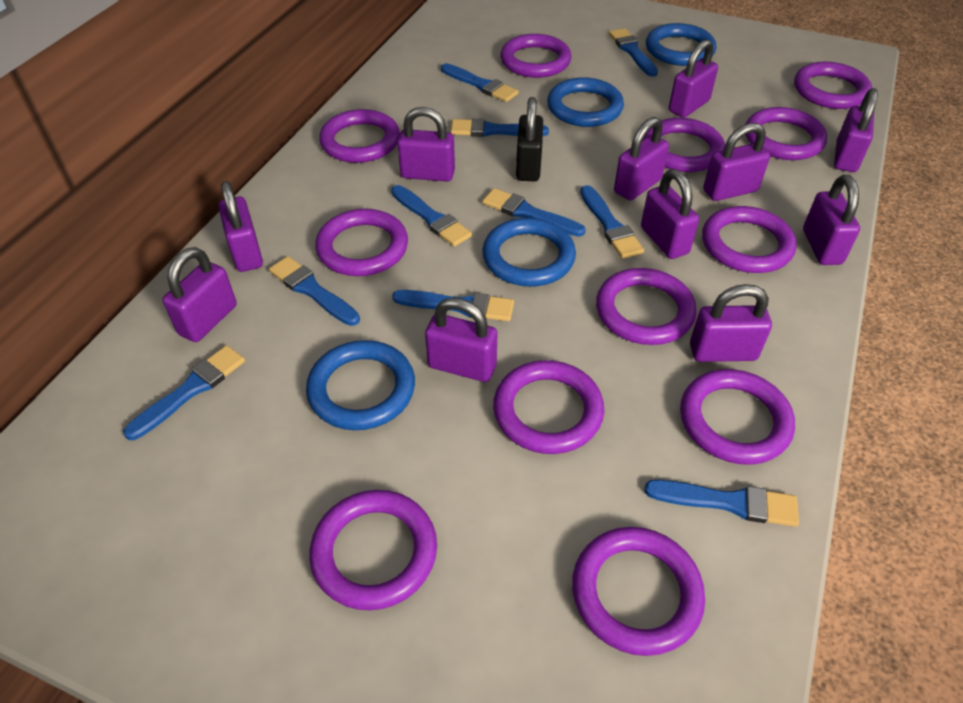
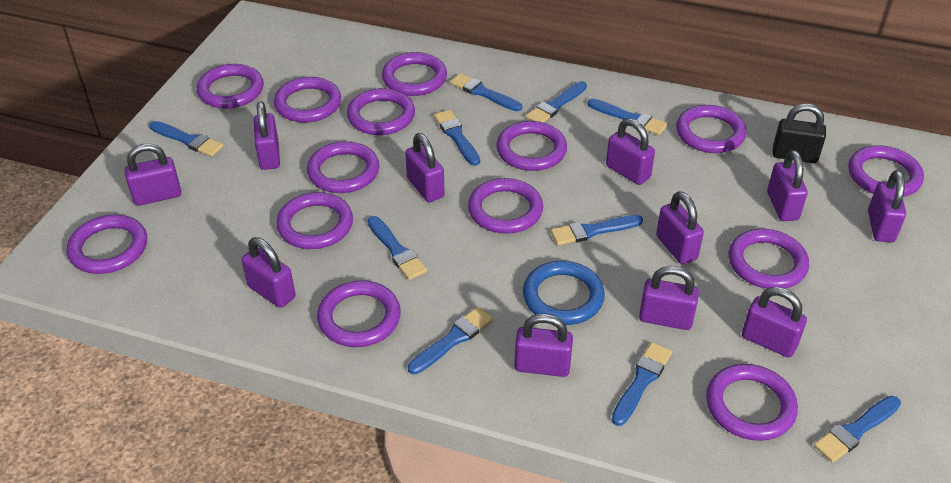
blue ring: [306,340,415,430] [482,218,576,286] [547,77,624,127] [646,23,716,66] = 4 -> [523,261,605,325] = 1
purple ring: [309,490,437,610] [315,209,408,276] [319,109,400,163] [493,360,604,454] [500,34,571,78] [572,527,705,656] [596,268,697,345] [643,118,725,172] [680,369,795,465] [702,206,797,273] [745,107,827,160] [794,62,872,109] = 12 -> [67,215,147,274] [197,64,264,108] [274,77,341,123] [276,192,353,249] [307,141,379,193] [317,281,401,347] [347,88,415,135] [382,52,447,96] [468,178,543,234] [496,121,567,171] [676,105,747,153] [706,364,798,441] [728,229,809,289] [848,145,924,197] = 14

